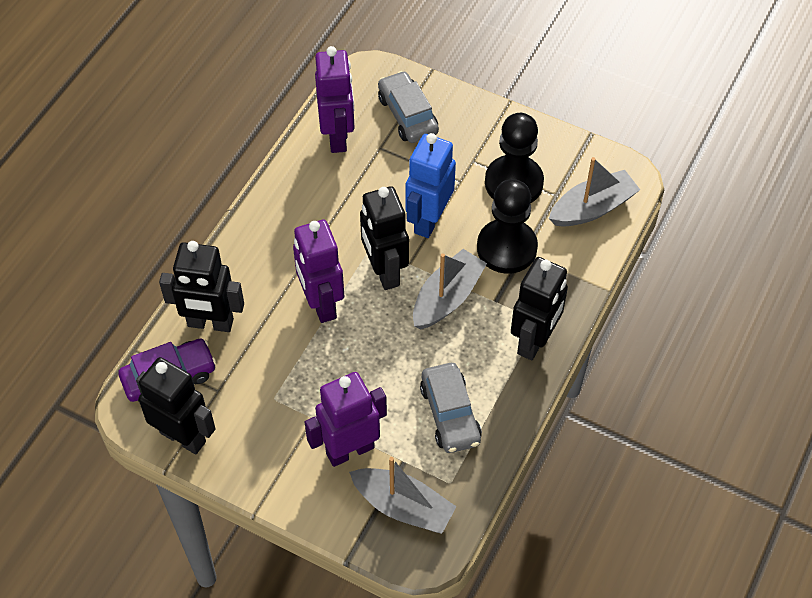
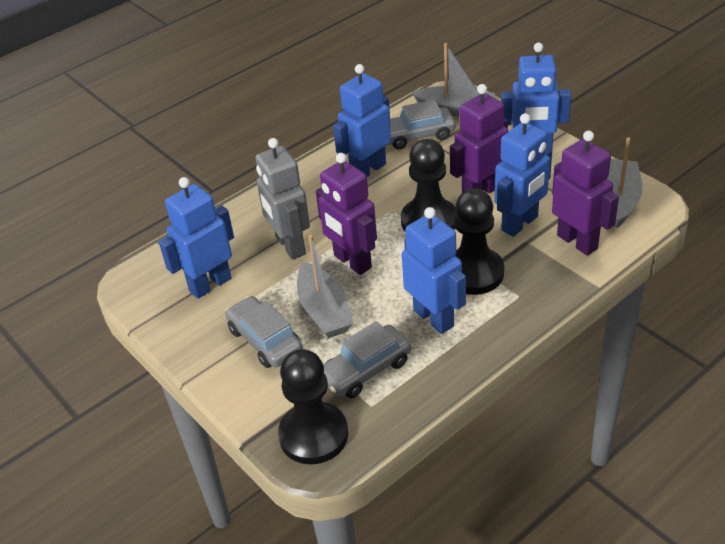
black pawn: [477,179,538,274] [485,113,544,203] = 2 -> [278,349,348,464] [401,139,456,231] [454,189,504,295] = 3
black robot: [136,357,216,454] [159,241,244,332] [360,186,409,290] [511,257,568,360] = 4 -> none = 0
blue robot: [405,133,456,238] = 1 -> [159,177,234,299] [333,64,391,177] [402,207,466,334] [495,113,552,237] [501,42,572,150] = 5
grey car: [378,71,439,143] [420,363,482,453] = 2 -> [225,296,303,368] [323,321,411,398] [387,100,455,149] = 3
grey robot: none = 0 -> [255,138,310,260] = 1
purple car: [118,339,216,403] = 1 -> none = 0

